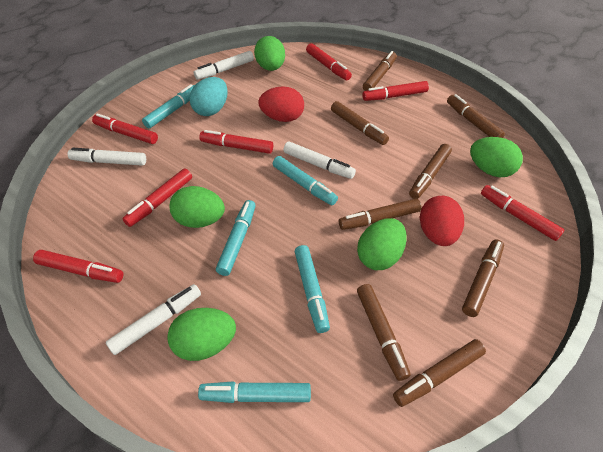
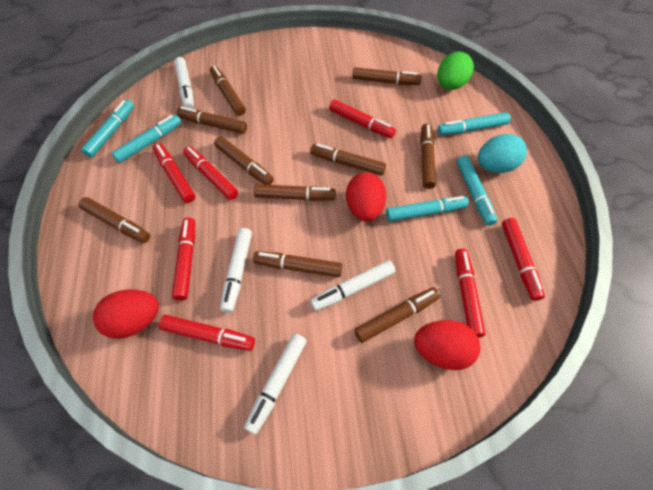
brown marker: [331,101,389,145] [339,199,422,230] [357,284,411,381] [363,51,397,91] [393,339,486,407] [409,144,452,199] [447,94,505,138] [462,239,504,317] = 8 -> [79,197,150,243] [176,106,247,134] [210,66,246,116] [214,136,274,185] [253,251,342,277] [254,184,336,201] [310,144,386,176] [352,67,422,85] [354,287,440,343] [420,123,436,189] = 10
green egg: [167,308,236,361] [169,186,225,228] [254,36,285,71] [357,218,407,270] [470,137,523,177] = 5 -> [437,51,474,90] = 1
red egg: [258,86,304,122] [420,196,464,246] = 2 -> [93,289,159,339] [346,173,386,221] [414,320,480,370] = 3

